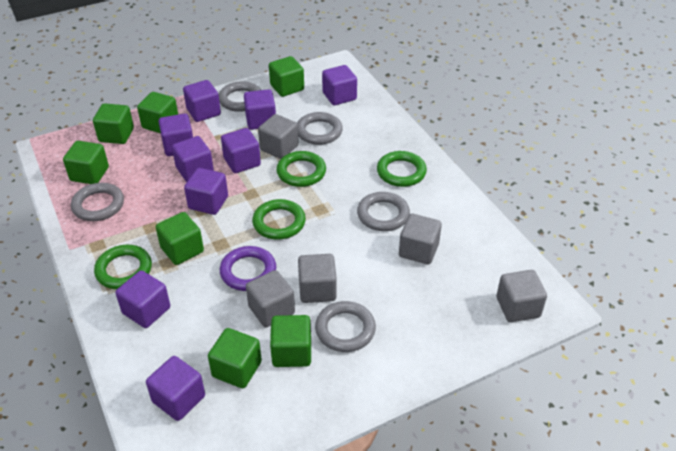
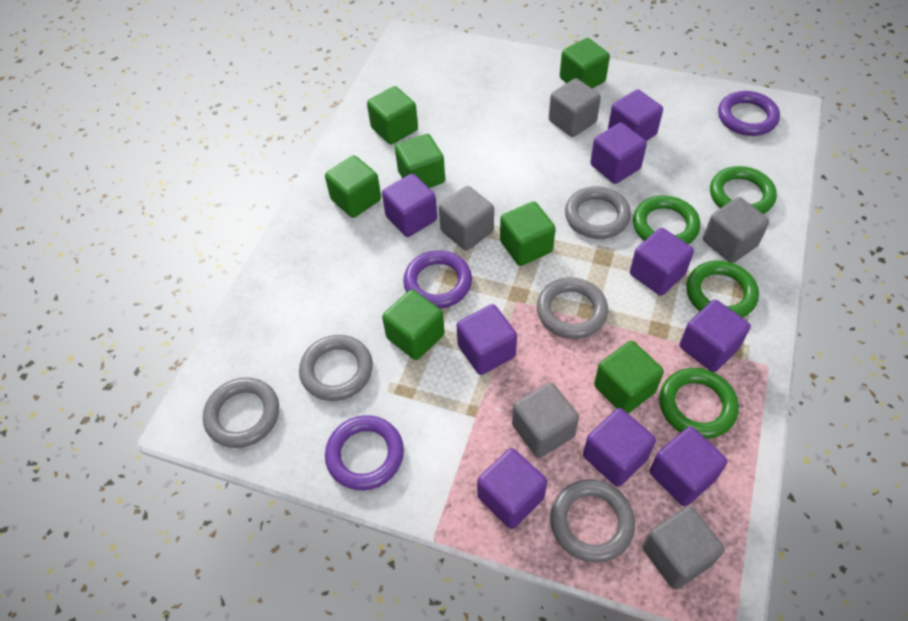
purple ring: [220,246,276,291] = 1 -> [325,415,404,490] [403,250,472,308] [718,91,780,136] = 3

